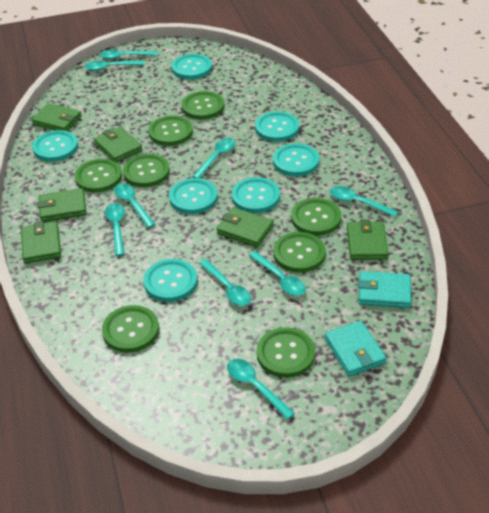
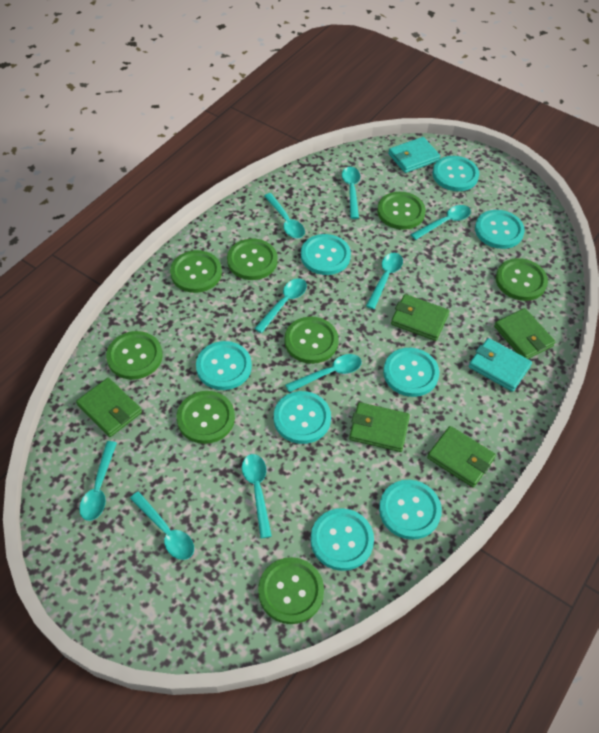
green wallet: [21,221,61,264] [31,103,82,131] [37,188,86,222] [94,127,143,163] [217,207,274,247] [347,219,389,260] = 6 -> [76,378,142,437] [349,402,410,452] [391,294,449,341] [427,426,496,487] [494,308,555,359] = 5
turquoise button: [32,130,78,162] [143,259,198,302] [169,178,218,214] [172,54,212,79] [232,177,280,213] [255,111,299,142] [273,143,319,176] = 7 -> [196,341,252,390] [274,391,331,444] [301,234,351,275] [311,508,374,571] [379,480,442,540] [383,348,439,397] [433,156,479,191] [475,210,525,249] = 8

